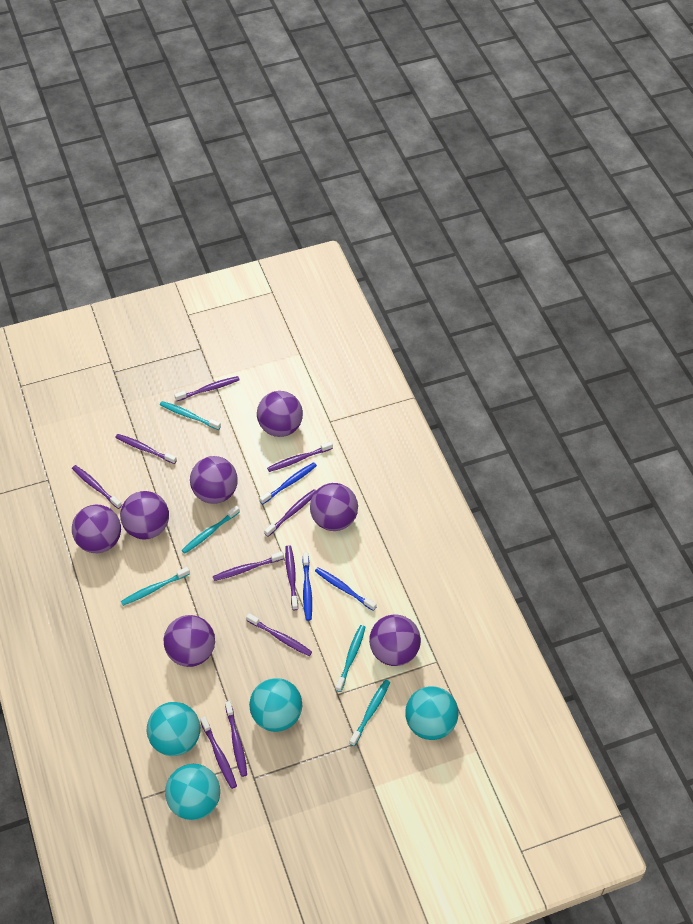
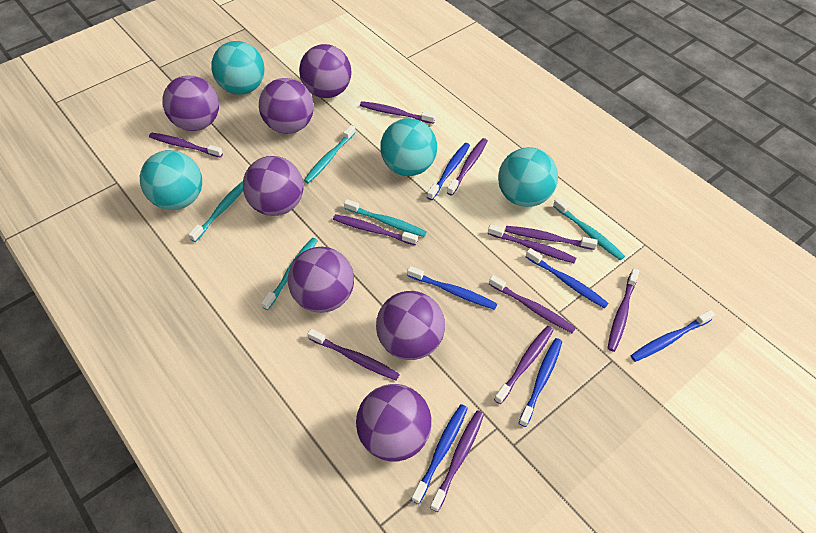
blue toothbrush: [259,462,317,504] [303,552,312,621] [315,567,376,611] = 3 -> [407,266,497,310] [411,404,468,504] [427,143,470,200] [519,338,562,427] [526,248,609,308] [630,310,715,362] = 6
purple toothbrush: [72,465,122,509] [115,434,177,464] [174,376,240,401] [200,717,237,789] [213,551,284,581] [225,701,247,777] [246,613,312,656] [264,489,316,537] [267,441,333,472] [285,545,298,610] = 10 -> [149,133,223,158] [307,329,400,380] [333,214,418,245] [360,101,435,124] [430,410,484,512] [447,138,488,196] [488,224,576,263] [489,275,576,333] [494,326,554,404] [505,226,598,250] [607,268,639,352] = 11

